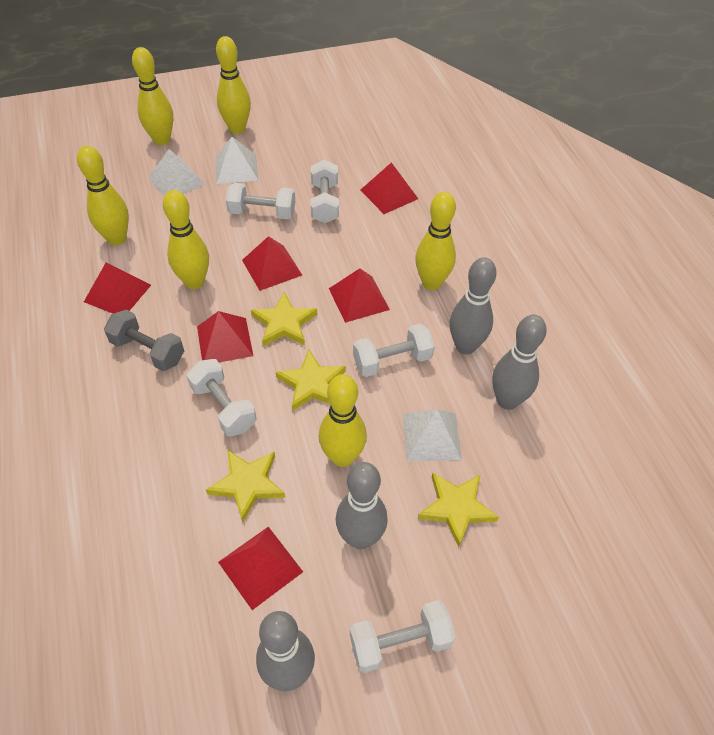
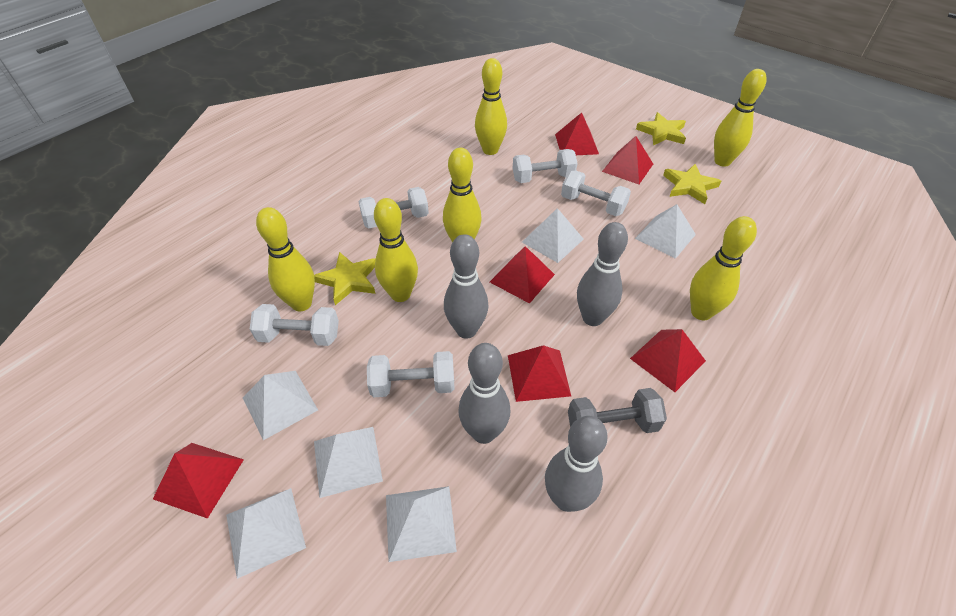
white pyramid: [148,149,205,196] [215,137,259,184] [403,409,462,461] = 3 -> [226,488,306,579] [243,371,318,440] [314,427,383,498] [386,486,457,562] [522,208,583,263] [635,204,696,259] = 6
yellow star: [206,450,285,522] [251,292,317,346] [276,350,346,411] [418,473,499,547] = 4 -> [314,252,376,305] [636,112,686,146] [663,164,721,204] = 3

